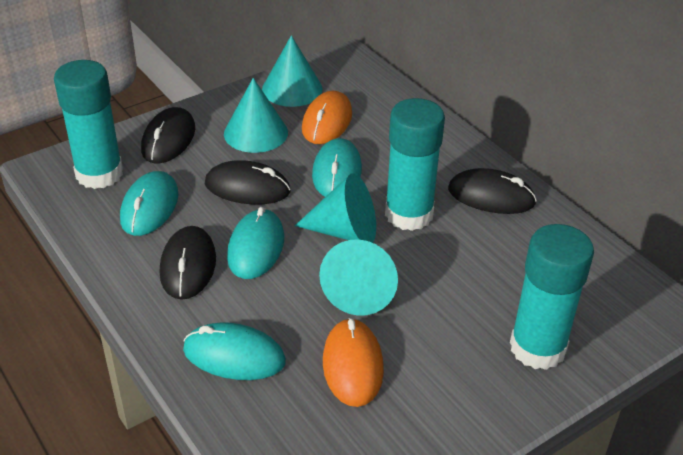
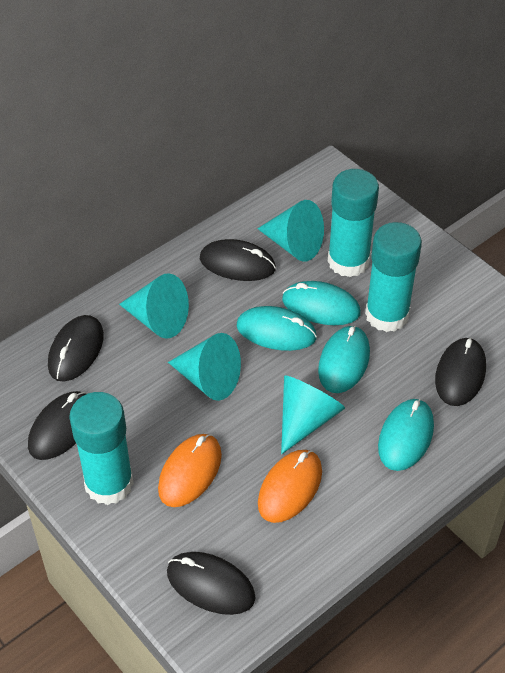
black mouse: [141,107,195,164] [160,226,216,300] [205,160,291,204] [448,168,537,214] = 4 -> [28,391,87,460] [48,315,104,382] [167,552,256,615] [200,239,276,281] [435,338,486,406] = 5

